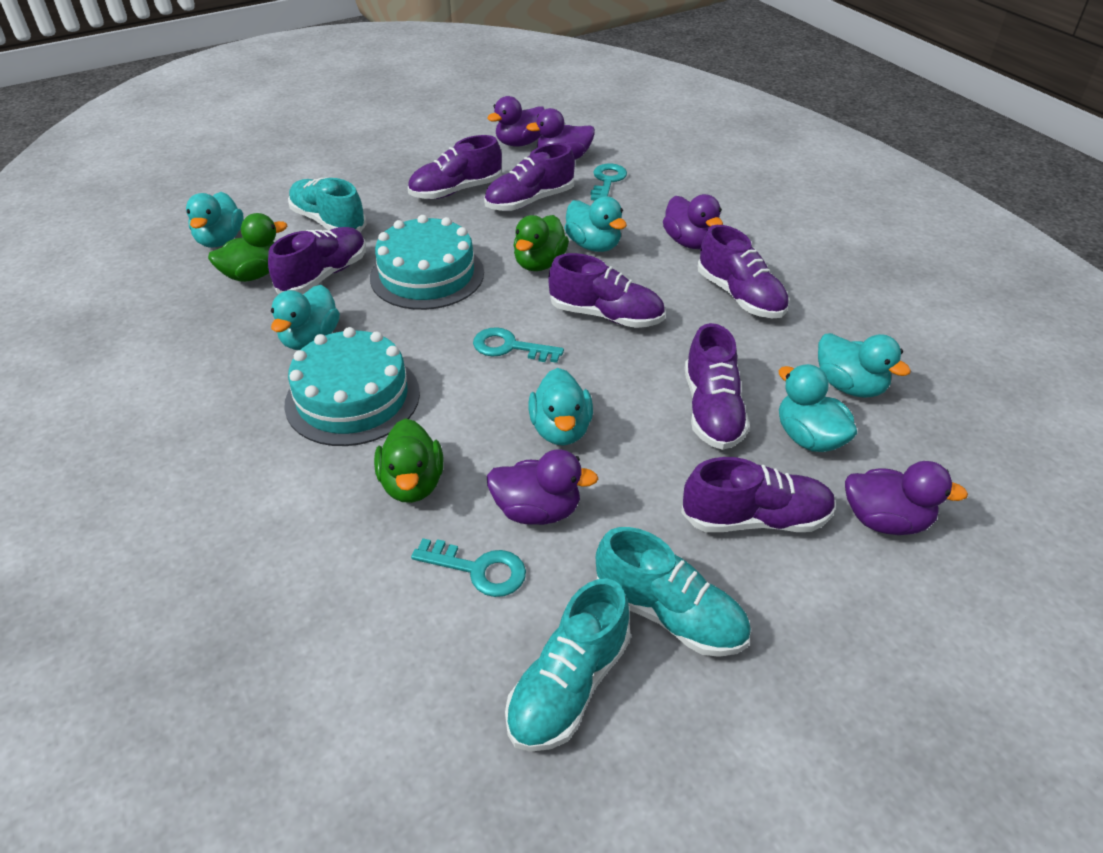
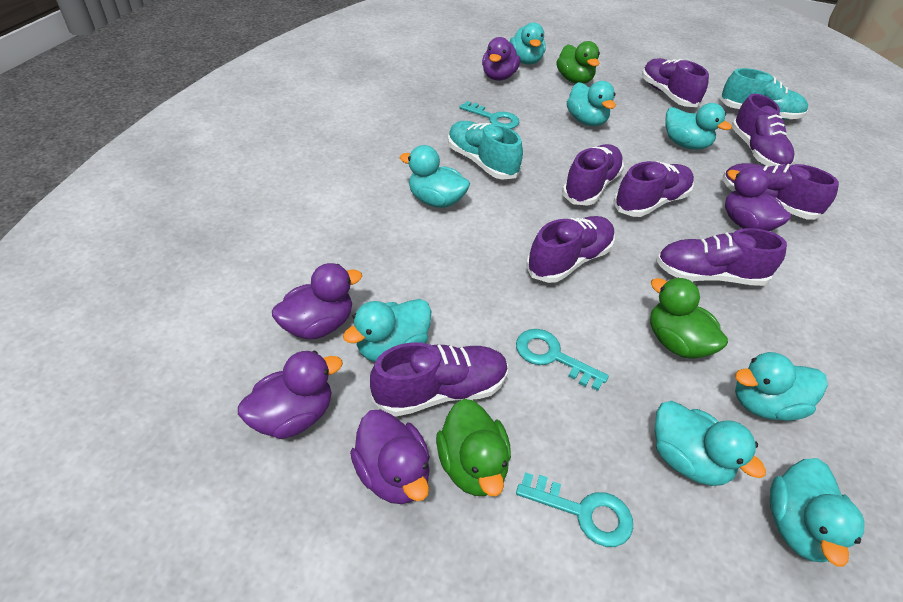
purple shoe: [268,227,366,294] [408,135,502,199] [484,143,575,211] [548,253,665,328] [681,457,836,532] [685,323,750,450] [697,225,789,318] = 7 -> [370,342,508,416] [526,216,615,283] [562,144,624,206] [613,161,694,217] [642,58,709,107] [656,228,787,286] [723,163,839,220] [732,93,795,167] = 8
turquoise cake: [284,327,420,446] [370,215,484,310] = 2 -> none = 0
turquoise duck: [186,192,244,248] [271,285,340,350] [528,368,593,446] [565,196,627,252] [778,364,857,452] [818,333,911,398] = 6 -> [343,299,431,362] [400,145,470,208] [510,22,546,65] [567,81,616,126] [655,401,766,486] [666,103,732,150] [735,352,828,421] [770,458,864,567] = 8
turquoise shoe: [288,178,367,232] [505,579,631,752] [596,527,751,657] = 3 -> [448,121,523,180] [720,68,808,120] = 2

